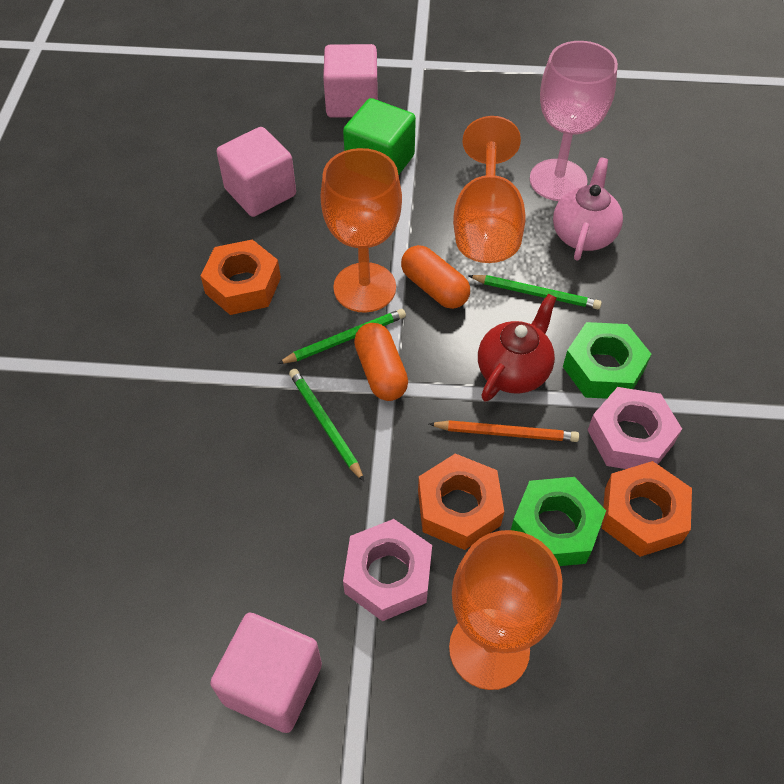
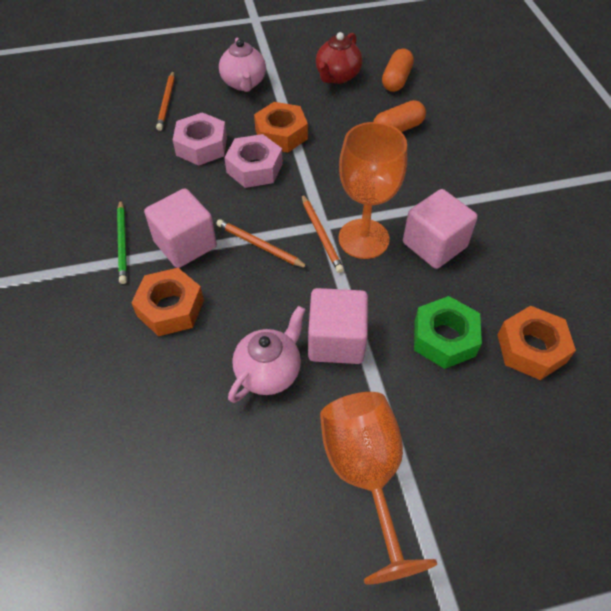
green cube: [343,98,416,175] = 1 -> none = 0
green nut: [511,477,606,566] [563,322,651,399] = 2 -> [414,296,482,369] = 1
green pencil: [278,309,406,364] [289,369,364,481] [468,275,602,309] = 3 -> [117,200,127,284] = 1
orange goblet: [320,148,402,313] [449,530,562,690] [453,116,526,263] = 3 -> [320,392,437,585] [339,122,407,259] = 2
orange pencil: [429,420,579,442] = 1 -> [156,71,175,131] [217,219,308,268] [302,194,344,273] = 3
pink goblet: [530,41,618,201] = 1 -> none = 0
pink teapot: [553,158,623,261] = 1 -> [219,38,266,92] [228,306,305,403] = 2

